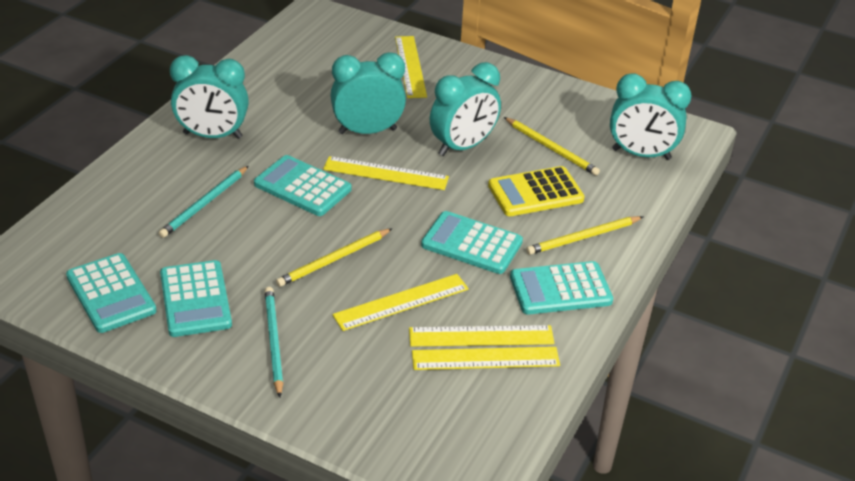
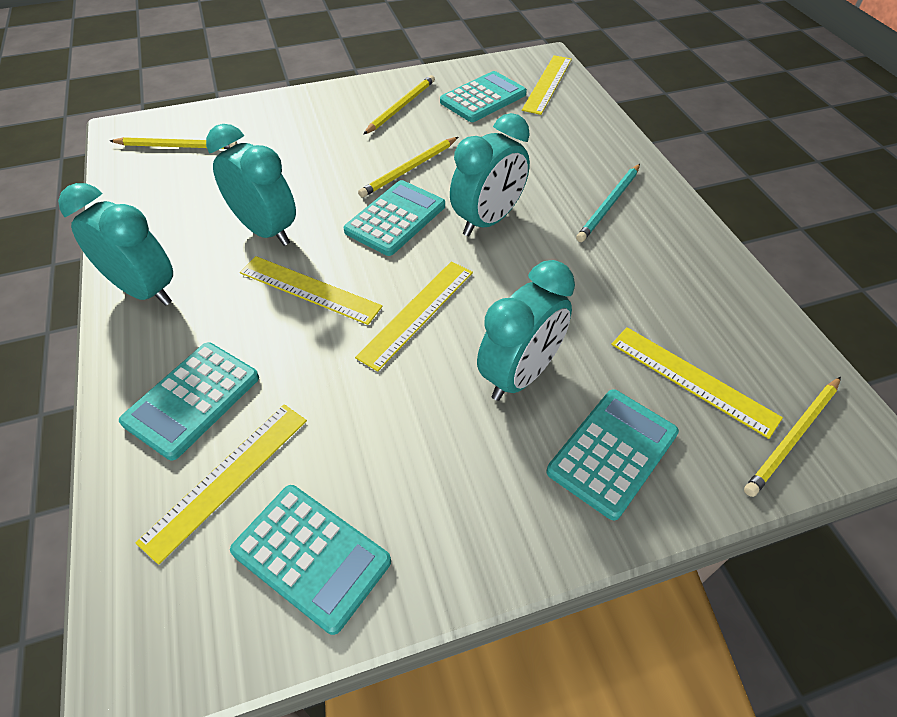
turquoise pencil: [158,166,248,238] [265,287,283,398] = 2 -> [576,164,640,242] = 1
yellow calculator: [488,166,585,216] = 1 -> none = 0
yellow pencil: [276,228,392,287] [504,117,600,176] [526,216,643,255] = 3 -> [110,137,237,149] [358,137,458,198] [363,75,435,135] [744,377,841,497] = 4

